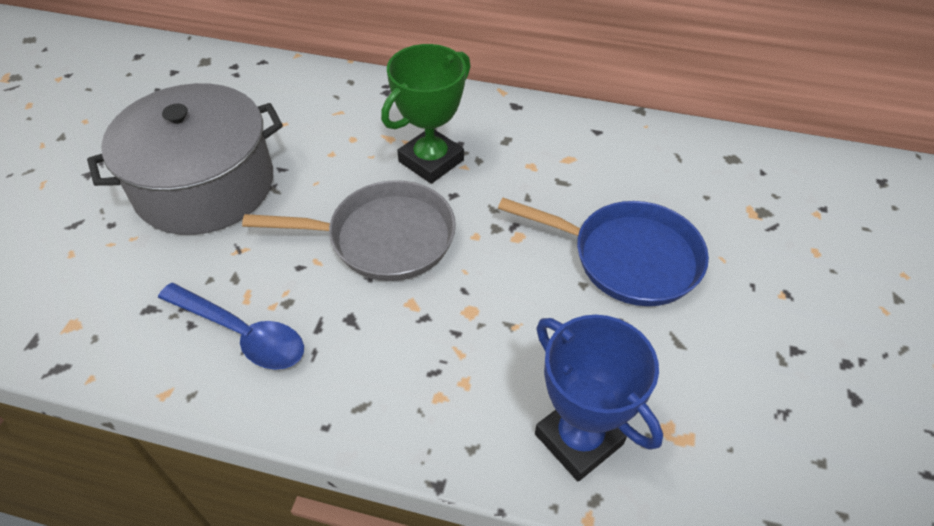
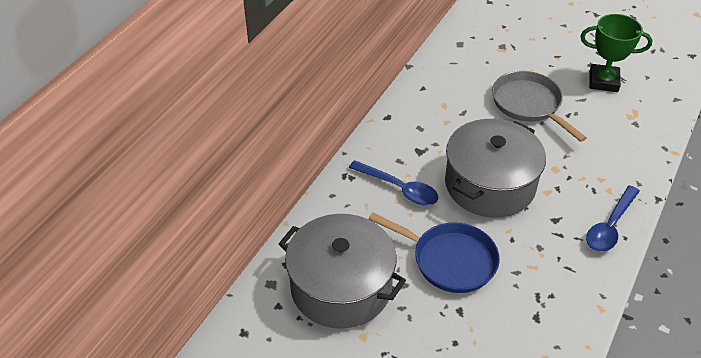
blue spoon: [158,283,304,370] = 1 -> [349,160,439,206] [586,185,640,252] = 2
blue trophy: [535,315,663,481] = 1 -> none = 0
grey pot: [87,83,283,235] = 1 -> [279,214,406,329] [445,119,546,218] = 2

